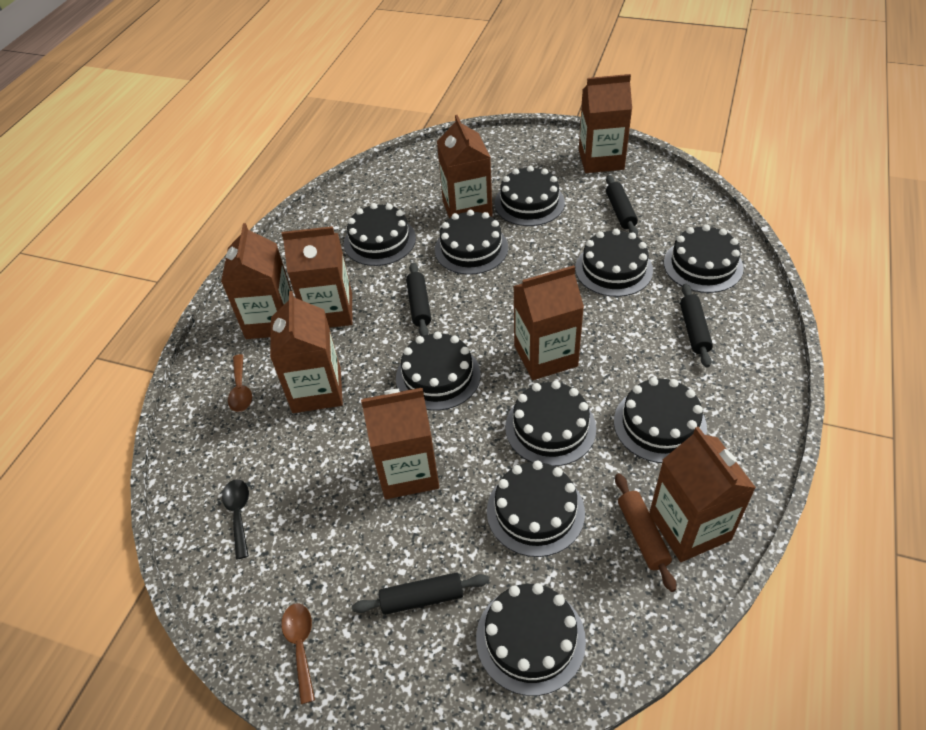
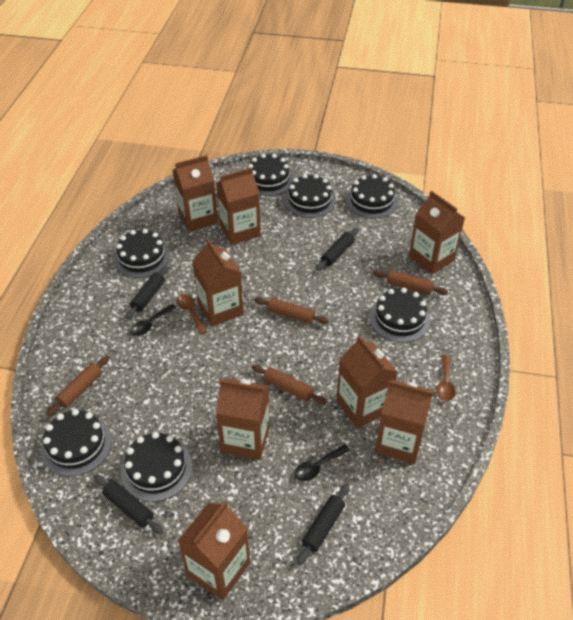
black cake: [344,203,416,266] [396,331,480,411] [435,210,508,275] [476,583,586,696] [487,461,585,557] [494,166,565,226] [505,381,596,466] [575,229,653,297] [614,377,707,463] [664,224,744,293] = 10 -> [41,409,112,476] [114,229,170,278] [121,432,193,502] [248,154,294,196] [284,174,336,218] [346,174,398,219] [370,288,430,342] = 7
black spoon: [222,479,249,560] = 1 -> [130,304,177,336] [294,444,350,481] = 2
brown rolling pin: [615,473,676,592] = 1 -> [47,355,110,417] [252,364,327,404] [254,297,329,324] [373,270,448,295] = 4

